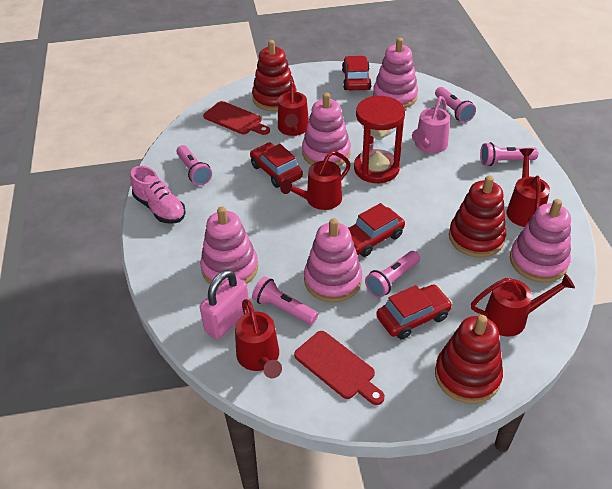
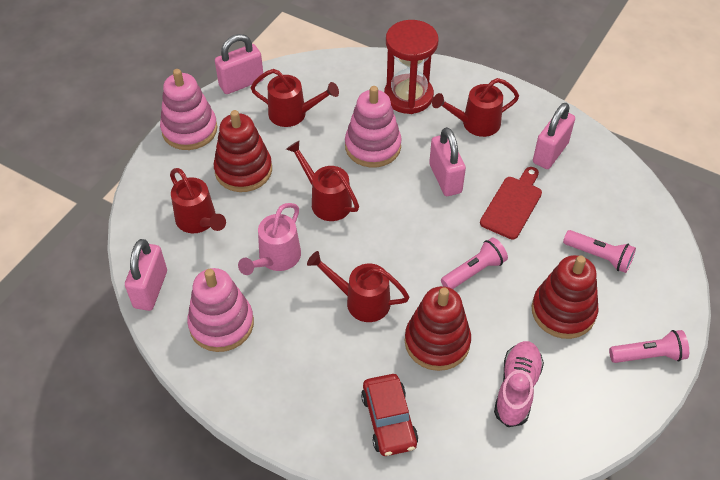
pink flashlight: [176,145,212,185] [252,277,318,325] [365,251,420,298] [435,87,476,123] [480,142,538,166] = 5 -> [441,237,508,289] [563,230,636,273] [609,330,689,363] = 3
pink padlock: [200,270,249,339] = 1 -> [125,239,167,311] [215,34,264,94] [429,127,466,196] [533,103,575,169] = 4
pink stacking toy: [200,207,258,287] [302,93,351,166] [304,218,362,302] [373,38,418,108] [510,199,571,282] = 5 -> [160,69,217,150] [187,268,254,352] [345,86,402,168] = 3
red car: [250,142,303,188] [342,56,372,90] [348,203,405,257] [376,284,452,339] = 4 -> [361,374,418,456] = 1
red cutting board: [203,101,270,135] [294,331,385,405] = 2 -> [480,167,542,239] = 1

